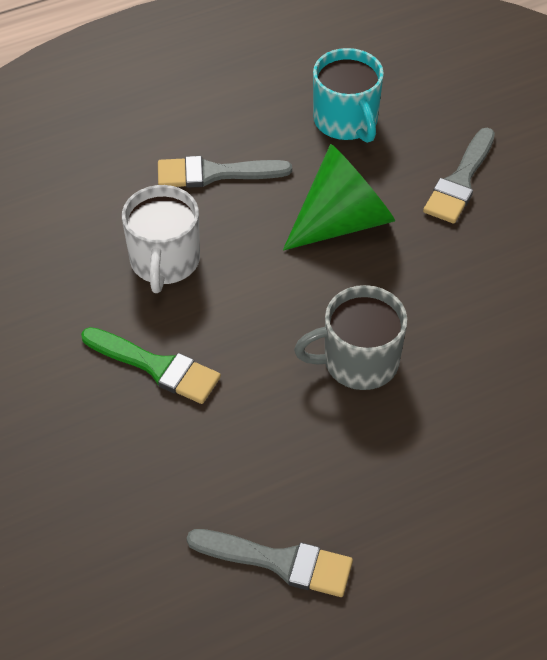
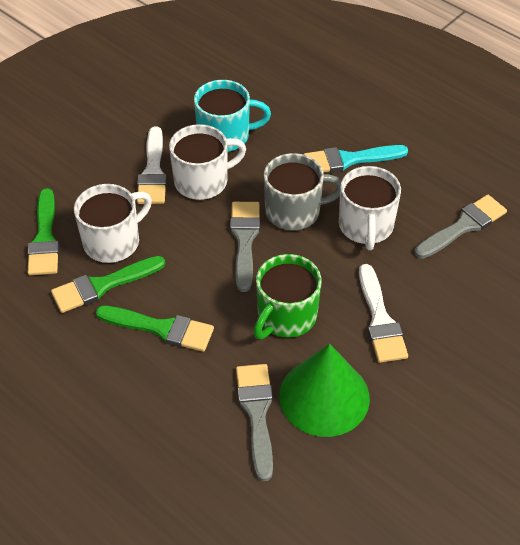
green brush: [81,327,221,404] = 1 -> [28,188,59,275] [51,256,165,313] [95,305,214,352] = 3
green mug: none = 0 -> [253,254,321,339] = 1
turquoise brush: none = 0 -> [303,145,408,173] = 1
white brush: none = 0 -> [137,126,167,204] [359,264,408,363] = 2
white mug: [122,185,200,293] = 1 -> [74,184,152,263] [169,124,246,200] [339,166,401,250] = 3

